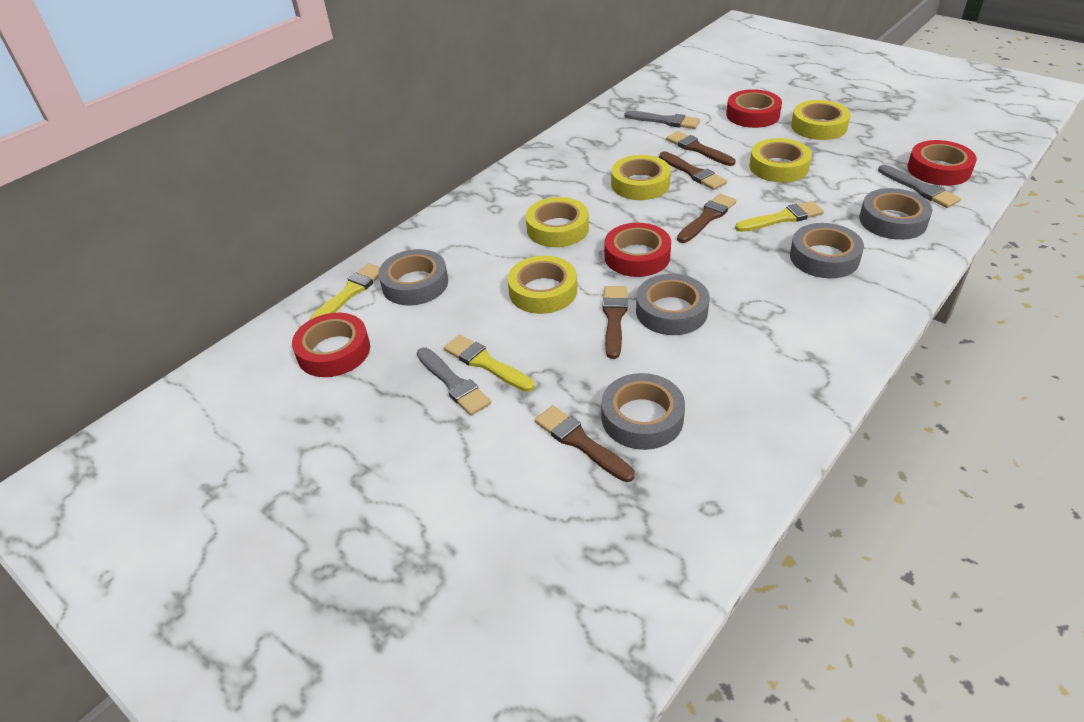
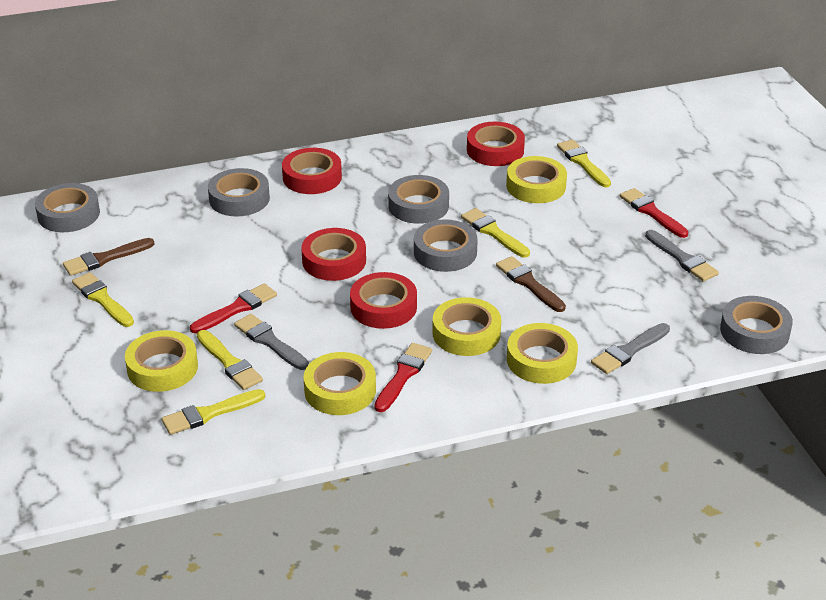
brown brush: [535,405,635,482] [603,286,628,359] [659,152,727,190] [666,131,735,166] [677,194,737,243] = 5 -> [63,238,155,276] [496,256,566,312] = 2
red brush: none = 0 -> [190,283,277,333] [374,343,432,412] [620,188,688,238] = 3
yellow brush: [310,263,380,320] [444,335,535,392] [735,201,824,232] = 3 -> [72,272,134,327] [161,389,265,435] [197,330,263,390] [461,208,530,257] [557,139,611,188] = 5

